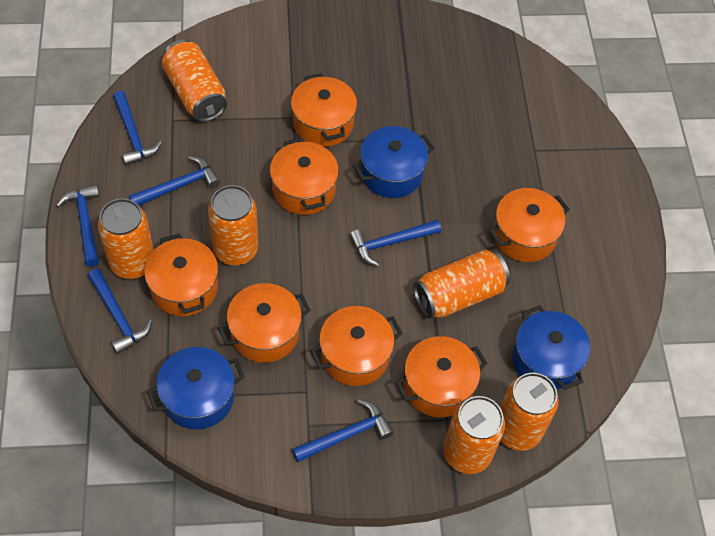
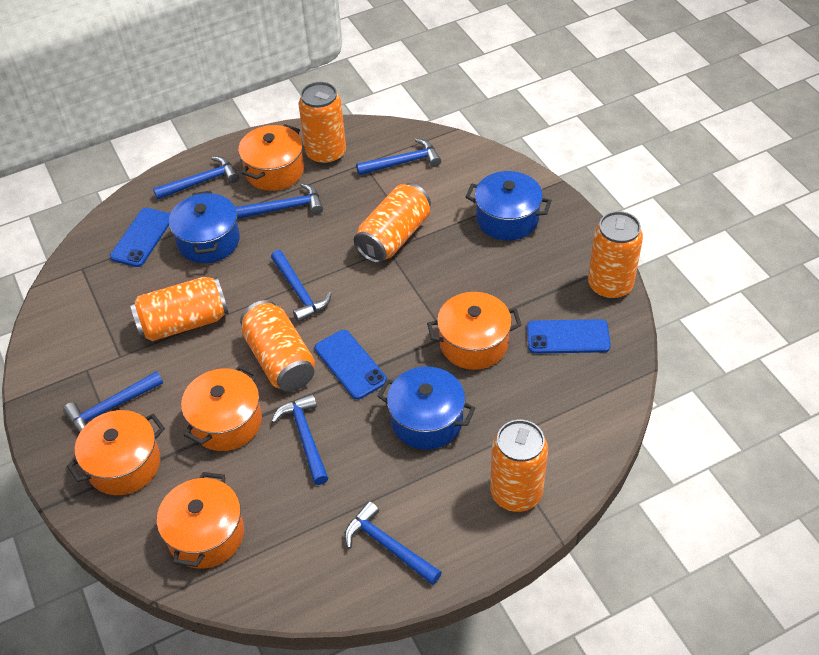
blue hammer: [56,184,99,267] [87,269,152,354] [113,91,162,166] [129,156,220,206] [292,399,393,462] [349,220,441,266] = 6 -> [63,371,163,433] [153,156,239,200] [235,183,323,219] [271,250,332,322] [271,394,328,485] [344,501,442,585] [356,138,441,175] = 7
blue phone: none = 0 -> [110,208,171,267] [315,330,387,399] [527,319,611,354] = 3
orange pot: [144,233,218,316] [217,283,311,363] [270,138,339,215] [291,73,357,147] [310,306,403,386] [396,336,488,418] [489,188,570,262] = 7 -> [67,410,165,495] [157,472,244,569] [181,365,262,451] [238,124,304,191] [427,292,522,370] = 5

